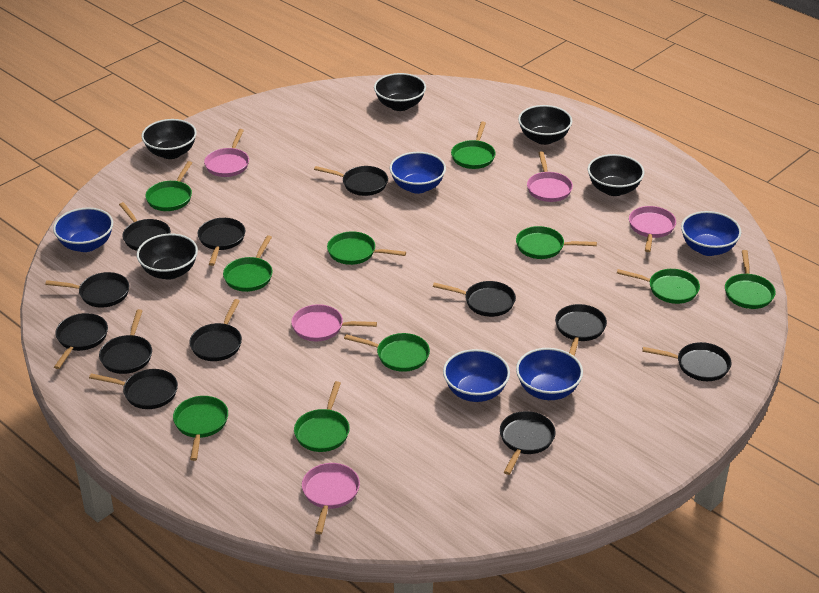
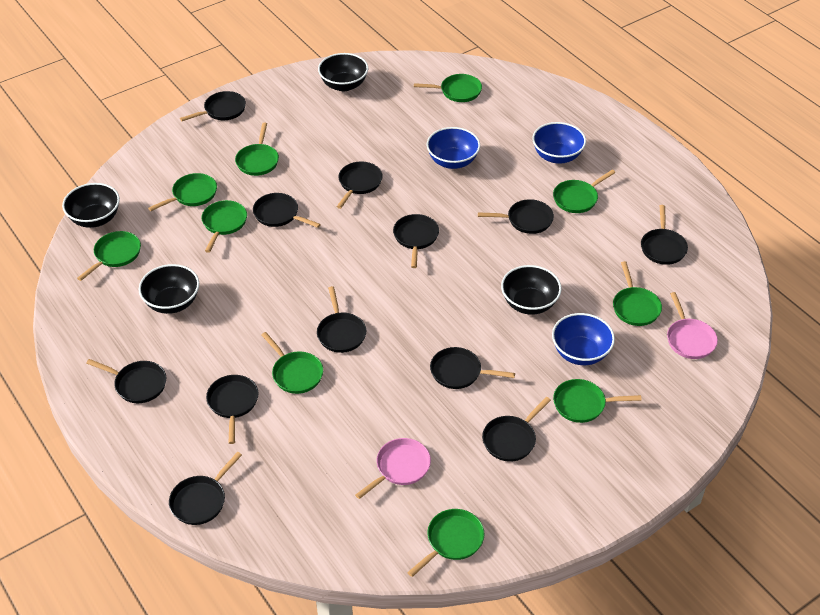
black bowl: [137,234,198,280] [141,119,197,159] [374,73,426,111] [518,105,572,145] [588,154,645,196] = 5 -> [62,183,120,228] [139,264,199,314] [318,53,368,91] [501,265,562,315] = 4
blue bowl: [53,207,113,252] [390,152,446,194] [443,349,510,402] [516,348,583,400] [681,211,741,256] = 5 -> [426,127,480,169] [532,122,586,164] [552,313,615,365] = 3
pink pan: [204,129,249,177] [291,304,377,341] [302,463,360,534] [527,151,573,202] [629,206,676,252] = 5 -> [355,438,431,499] [667,292,718,359] = 2

